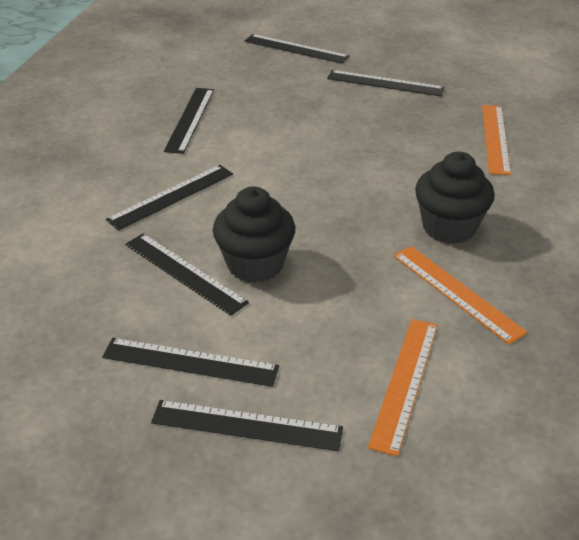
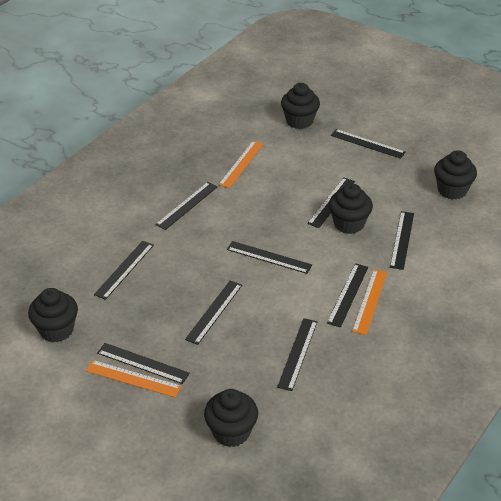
black cupcake: [213,187,295,283] [415,152,495,244] = 2 -> [28,288,78,342] [204,389,258,447] [281,83,320,129] [329,183,373,234] [434,150,477,200] = 5
black ruler: [102,338,279,387] [106,165,233,231] [125,233,249,316] [151,400,343,451] [164,88,214,154] [244,34,349,64] [327,70,445,96] = 7 -> [94,241,154,300] [97,343,190,384] [155,182,218,230] [185,280,242,345] [227,241,312,274] [277,318,317,391] [307,178,355,228] [327,263,368,327] [331,129,406,159] [390,211,414,270] = 10

